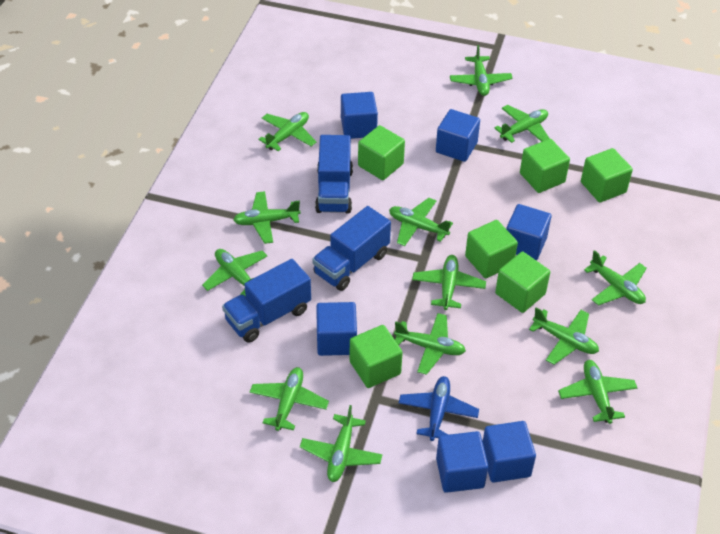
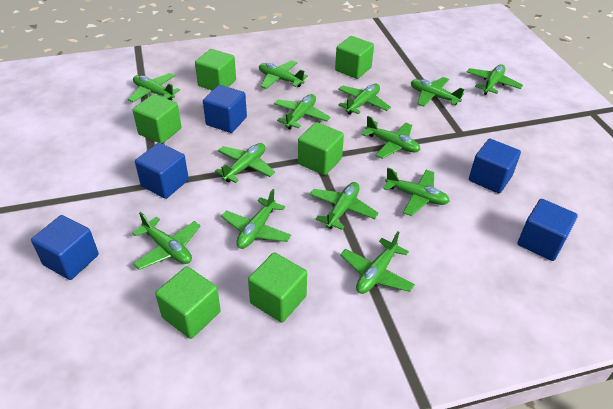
blue cube: [316,302,357,356] [341,92,378,139] [436,109,480,162] [436,431,488,493] [483,421,536,483] [506,204,551,260] = 6 -> [31,215,99,280] [135,143,189,199] [203,85,247,133] [469,139,521,193] [518,199,578,261] = 5
blue plane: [399,376,479,441] = 1 -> none = 0
blue truck: [222,259,311,343] [312,206,391,291] [315,135,353,214] = 3 -> none = 0

